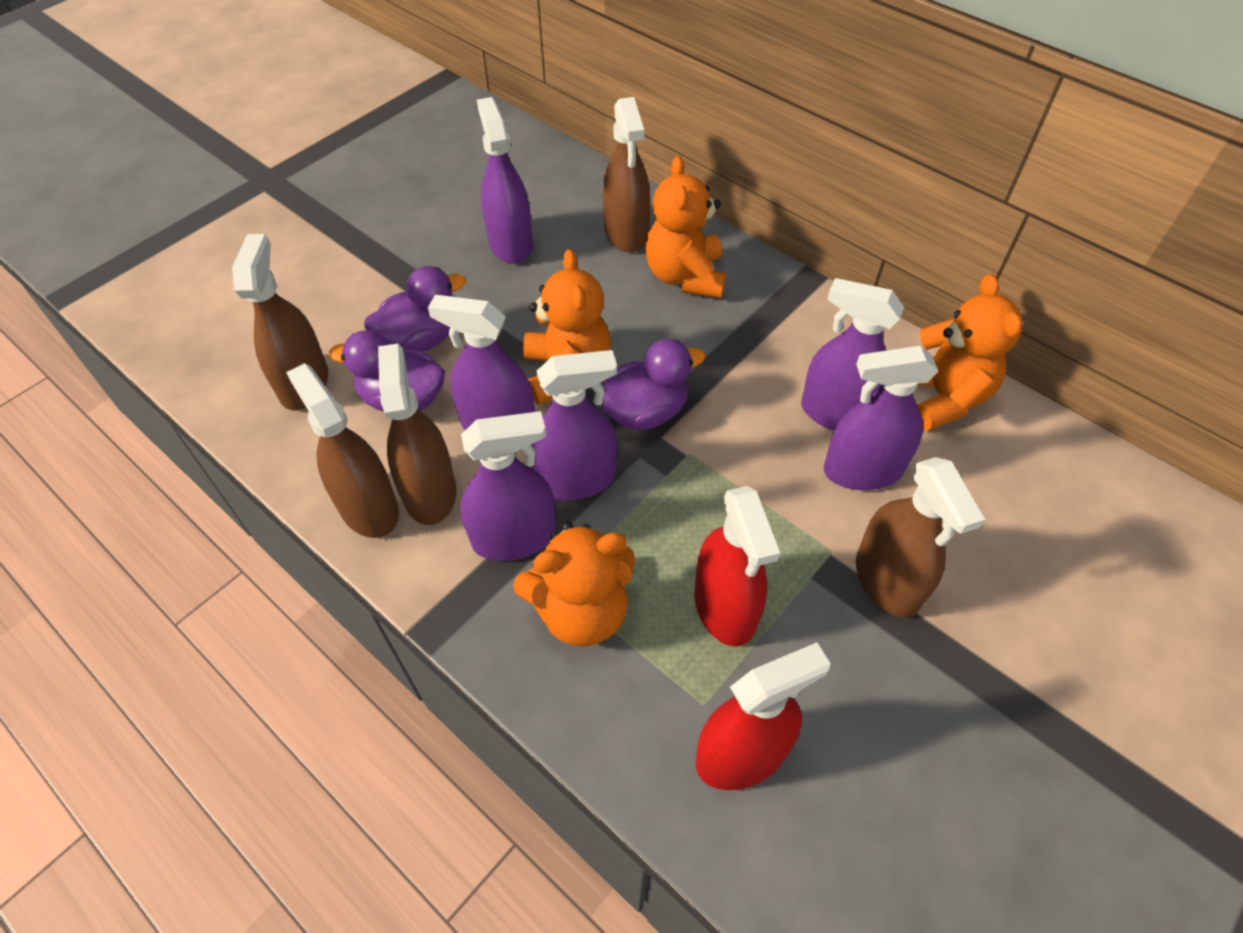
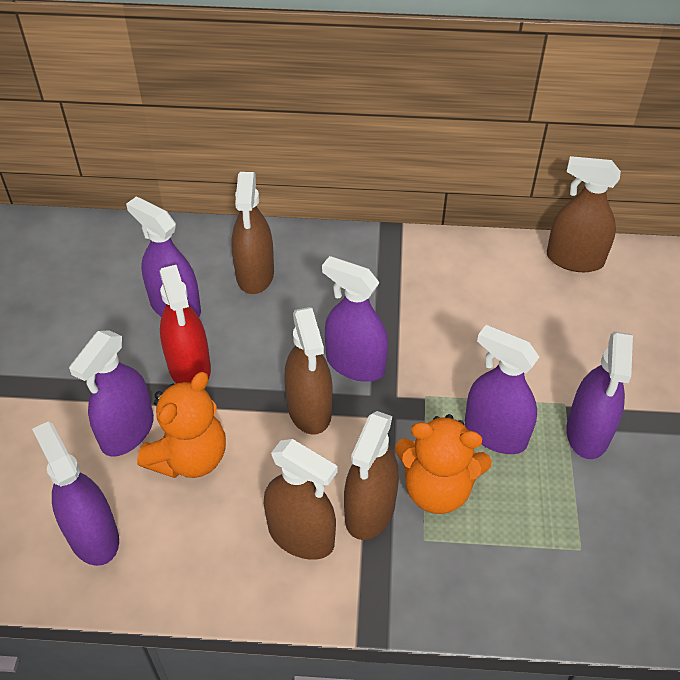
orange teddy bear: [513,522,635,647] [523,249,611,405] [645,156,726,298] [917,274,1022,431] = 4 -> [137,372,226,478] [395,414,492,514] = 2
purple duck: [329,330,445,412] [364,266,466,352] [600,339,705,430] = 3 -> none = 0
red spray bottle: [694,486,780,647] [696,642,831,790] = 2 -> [159,265,211,384] = 1

